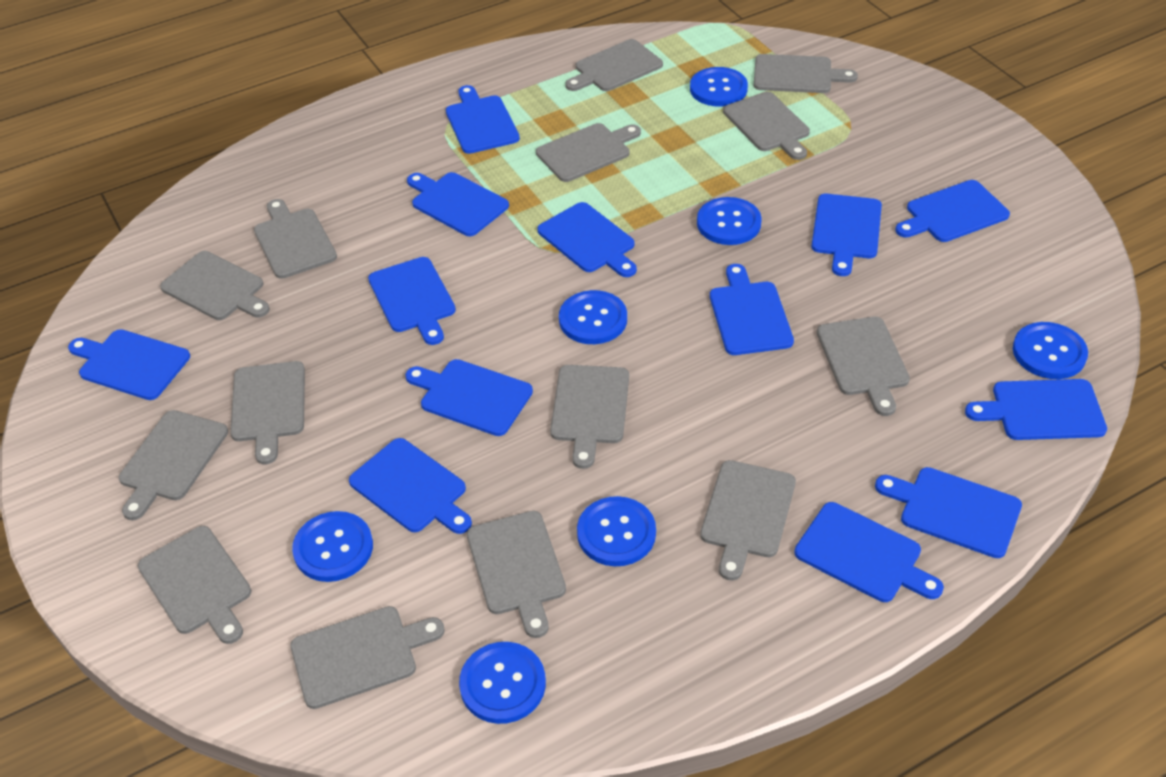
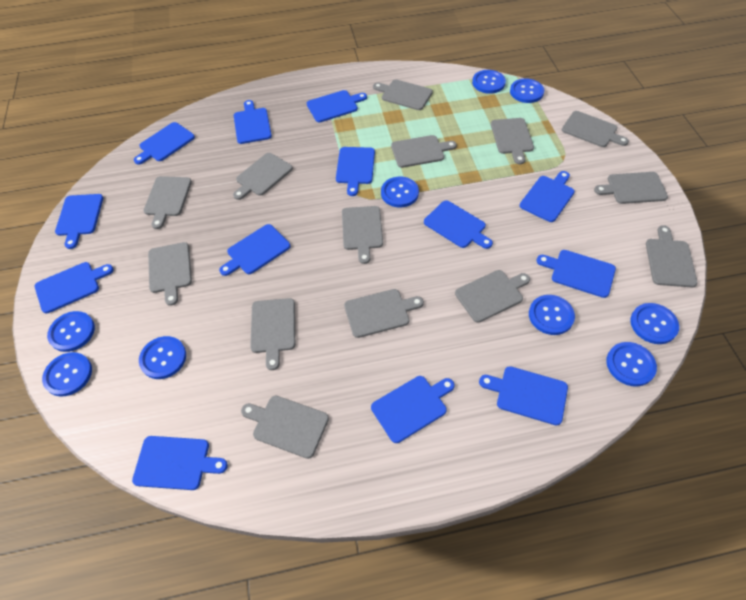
blue button: [292,511,373,582] [459,642,546,724] [559,290,627,344] [577,496,656,566] [690,67,748,107] [697,197,762,245] [1013,322,1088,379] = 7 -> [42,352,92,397] [47,311,95,352] [139,336,186,379] [381,176,419,208] [472,70,506,94] [510,78,544,103] [529,295,575,335] [606,342,657,387] [630,303,679,344] = 9

